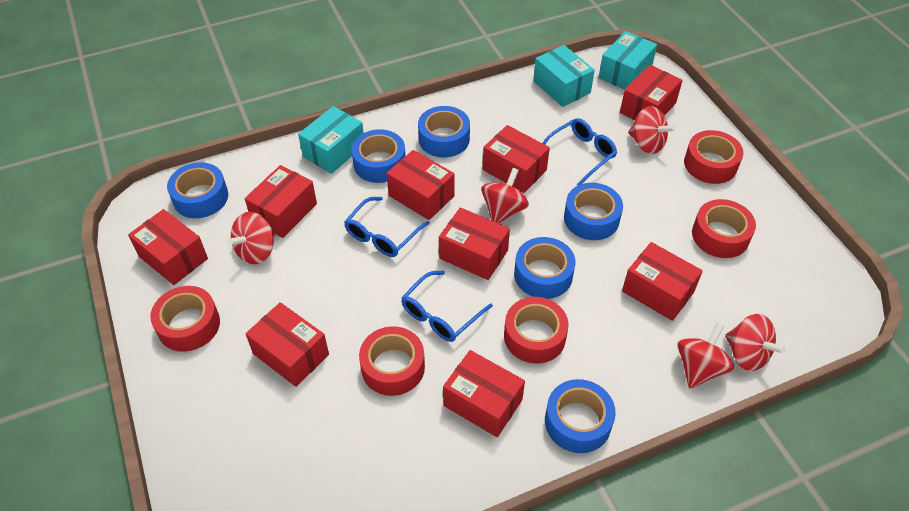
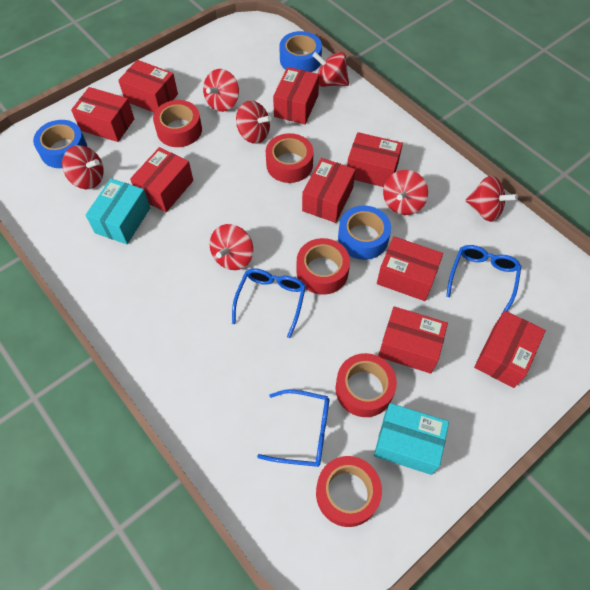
blue tape: [167,162,228,218] [351,129,405,183] [418,106,470,157] [514,237,576,299] [545,379,616,453] [564,183,623,240] = 6 -> [33,120,87,168] [279,31,322,72] [338,206,391,260] = 3
red spinning top: [228,212,275,264] [481,168,529,223] [628,106,676,154] [678,324,734,388] [725,314,786,371] = 5 -> [62,145,104,189] [203,69,239,112] [210,224,253,270] [236,100,272,144] [313,52,349,87] [383,170,428,215] [466,176,518,222] = 7
turquoise box: [298,106,364,174] [533,45,595,107] [599,31,657,90] = 3 -> [85,178,150,244] [374,403,449,475] = 2

